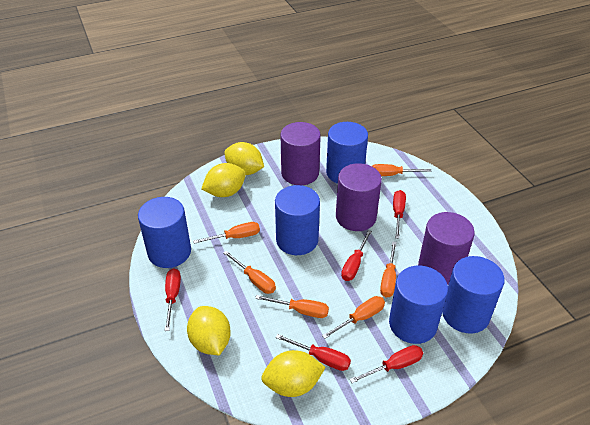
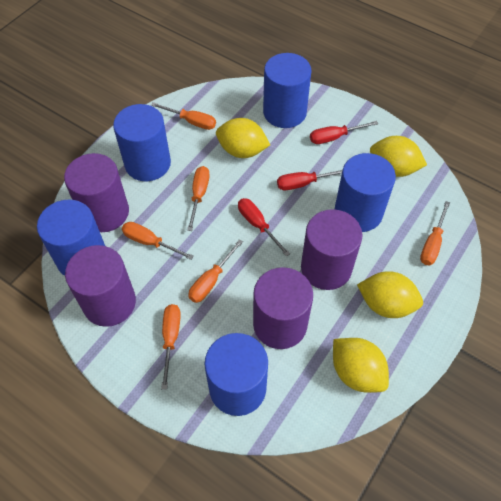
purple cylinder: [280,122,321,185] [336,163,382,231] [418,212,475,285] = 3 -> [64,153,129,232] [65,245,136,327] [253,267,313,349] [301,209,362,290] = 4
red screwdriver: [165,268,181,331] [275,334,351,371] [341,230,372,281] [350,345,423,383] [393,190,406,239] = 5 -> [238,198,290,257] [277,170,342,190] [310,121,378,144] = 3

